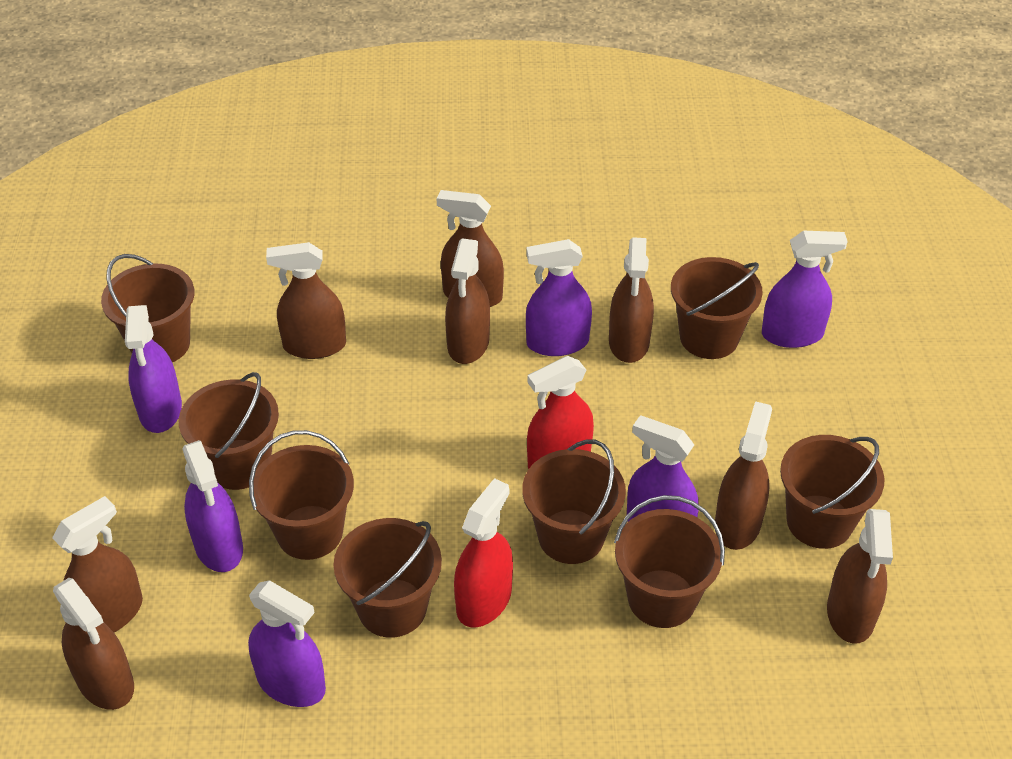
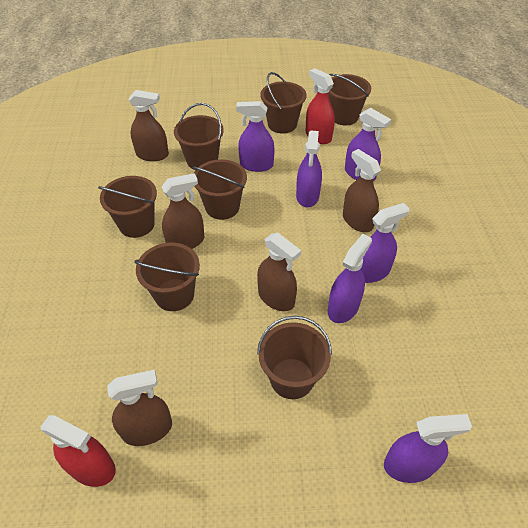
brown bucket: [101,254,194,362] [179,372,279,490] [249,430,354,560] [334,518,442,638] [522,439,626,564] [614,495,725,628] [671,257,763,359] [780,435,885,549] = 8 -> [98,176,157,238] [134,243,200,311] [174,103,224,169] [193,159,247,220] [257,316,332,399] [260,72,306,133] [328,74,371,125] = 7
brown spray bottle: [52,496,143,633] [53,578,134,710] [266,242,346,359] [437,190,504,307] [445,238,490,364] [609,237,654,363] [715,401,772,550] [827,509,893,644] = 8 -> [107,370,172,446] [129,90,169,161] [161,173,204,249] [257,233,301,311] [343,149,381,232] = 5

